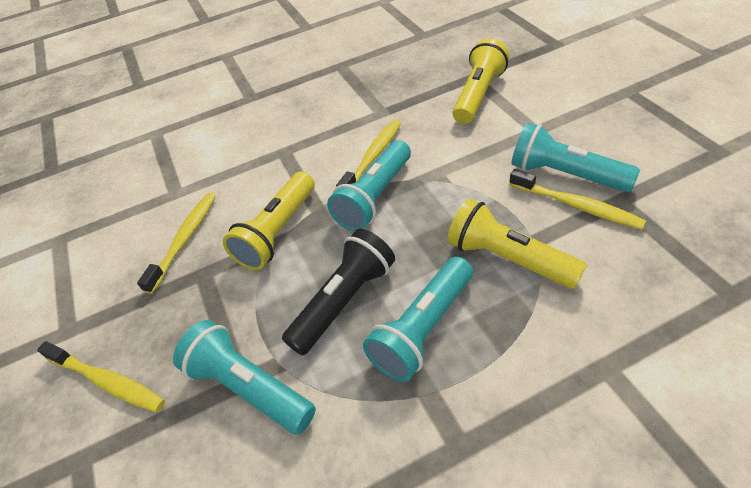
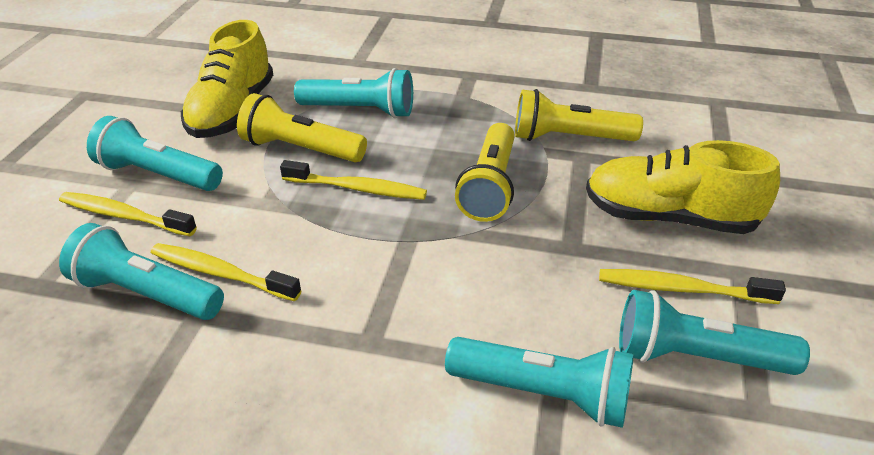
black flashlight: [282,229,395,355] = 1 -> none = 0
turquoise flashlight: [173,320,316,434] [327,140,411,231] [363,257,473,382] [511,123,640,192] = 4 -> [59,223,224,320] [87,116,223,191] [294,68,413,118] [445,337,634,428] [619,290,810,375] = 5
yellow shoe: none = 0 -> [181,20,273,138] [586,140,780,234] = 2

